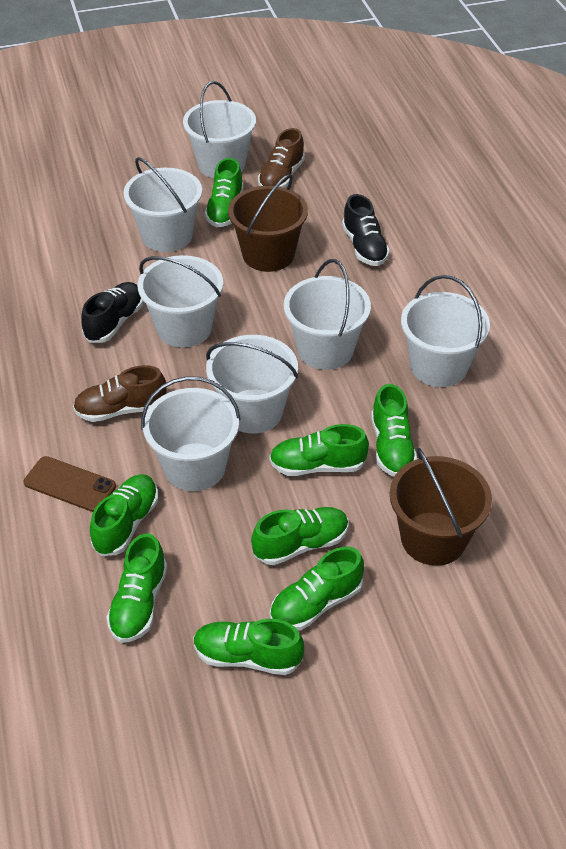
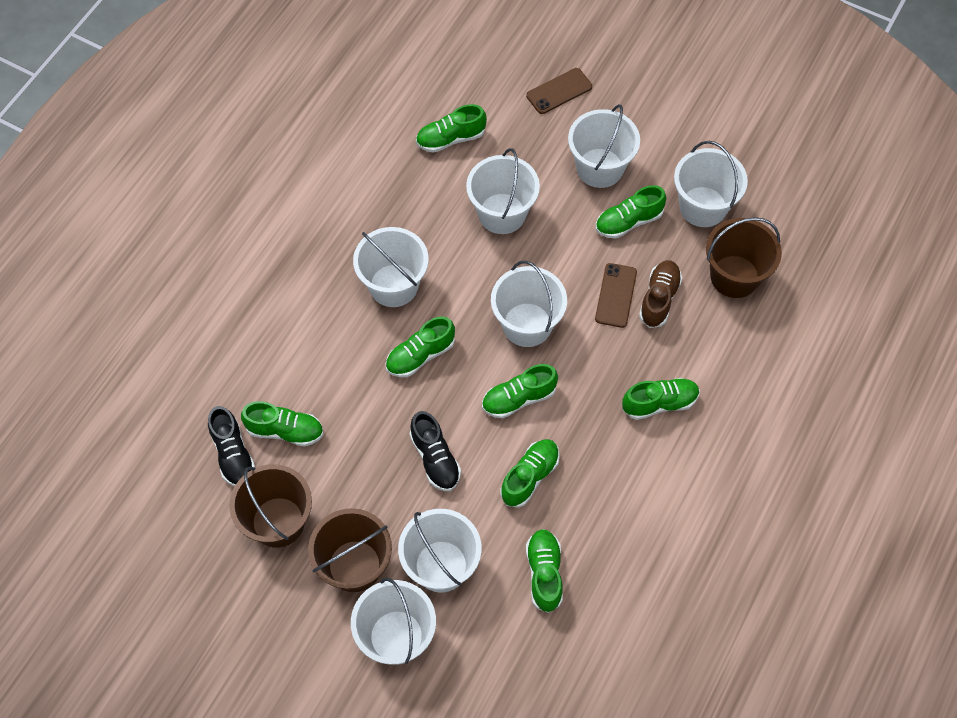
brown bucket: [228,174,308,272] [390,448,492,566] = 2 -> [229,464,312,548] [308,508,392,592] [706,217,782,298] = 3
brown phone: [24,456,116,512] = 1 -> [526,68,592,114] [595,263,637,328] = 2
brown shoe: [73,365,166,422] [258,128,305,188] = 2 -> [639,260,682,328] = 1

